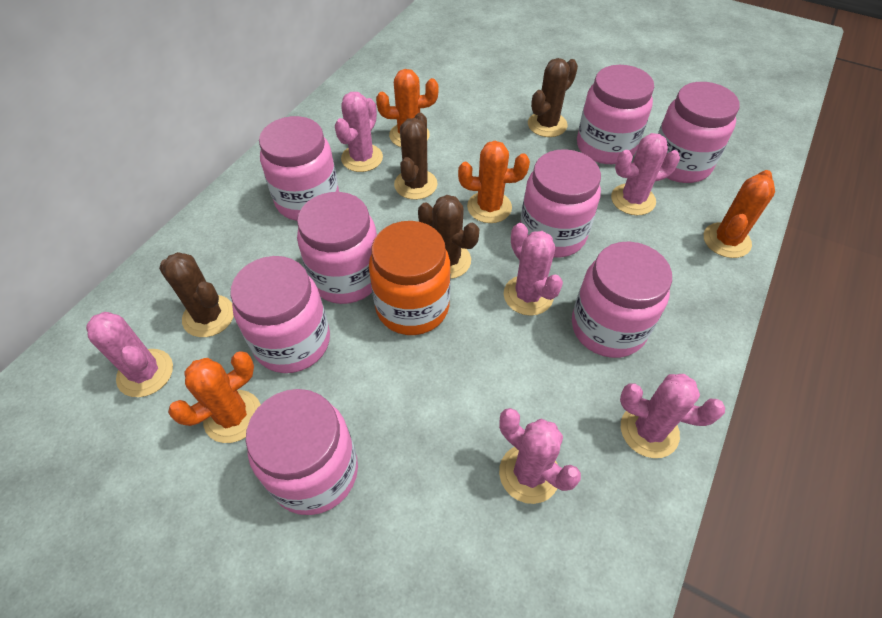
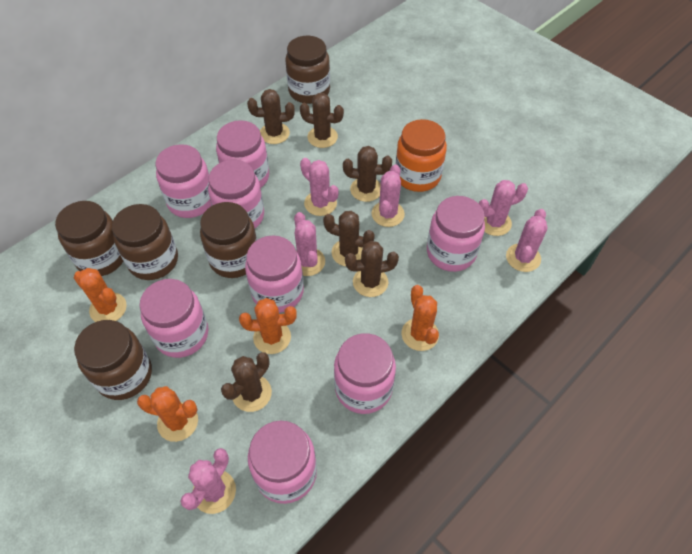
brown cactus: [159,252,234,337] [394,113,437,200] [418,195,479,279] [528,58,578,137] = 4 -> [221,352,272,412] [247,89,295,144] [300,93,344,148] [323,211,375,266] [343,146,392,202] [345,241,399,297] = 6
brown jar: none = 0 -> [55,201,123,276] [74,320,152,400] [112,204,178,280] [200,202,257,278] [285,36,330,104] = 5

